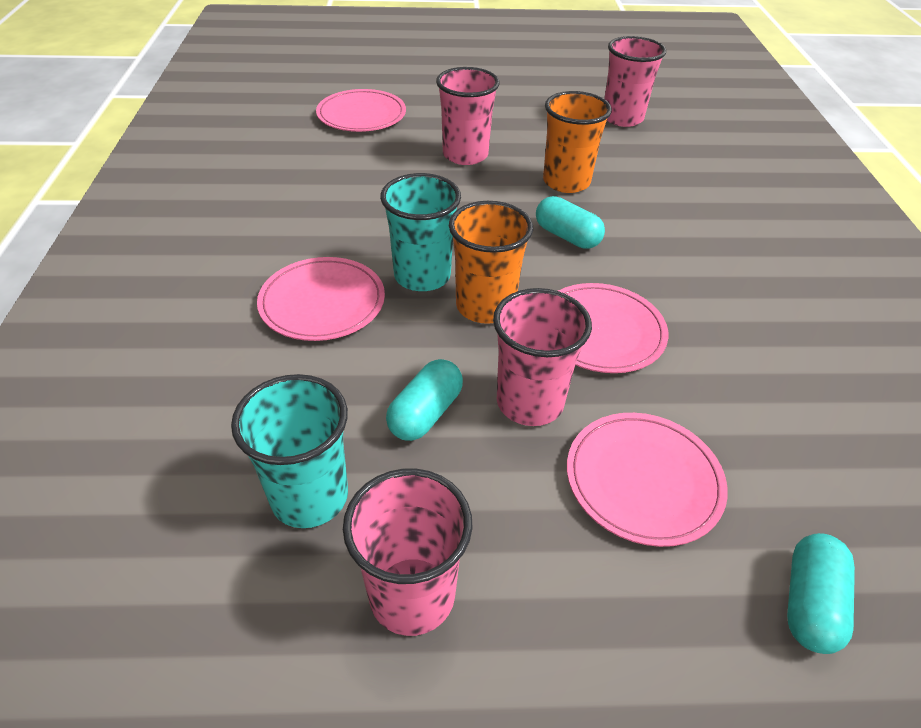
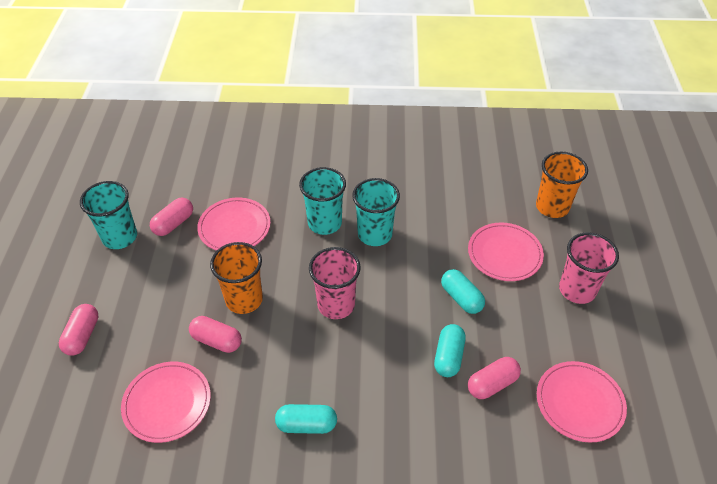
pink capsule: none = 0 -> [59,304,99,356] [150,198,193,236] [189,316,242,353] [468,357,521,399] = 4
pink cup: [343,468,473,636] [436,67,500,165] [493,288,592,426] [604,36,666,127] = 4 -> [309,247,361,319] [559,232,619,304] = 2
turquoise cup: [231,374,348,528] [380,173,461,291] = 2 -> [80,181,137,249] [299,167,346,235] [352,178,400,246] = 3

